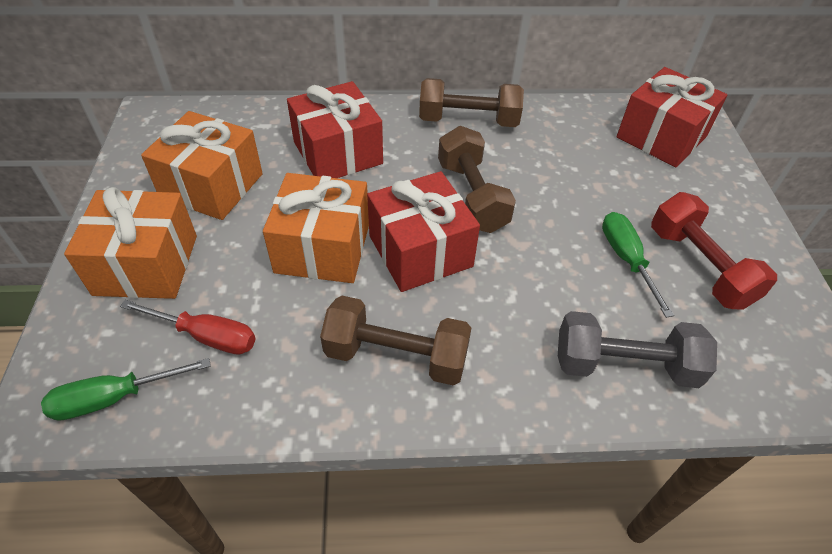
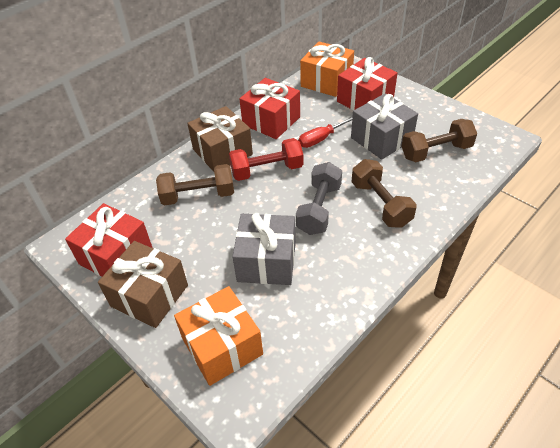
brown gift: none = 0 -> [98,241,188,328] [187,106,253,172] = 2
green screwdriver: [41,358,211,421] [602,212,674,318] = 2 -> none = 0
grey gift: none = 0 -> [232,213,296,285] [351,93,418,160] = 2
orange gift: [64,187,197,299] [141,111,263,220] [263,173,369,283] = 3 -> [174,286,263,386] [300,42,354,97] = 2

